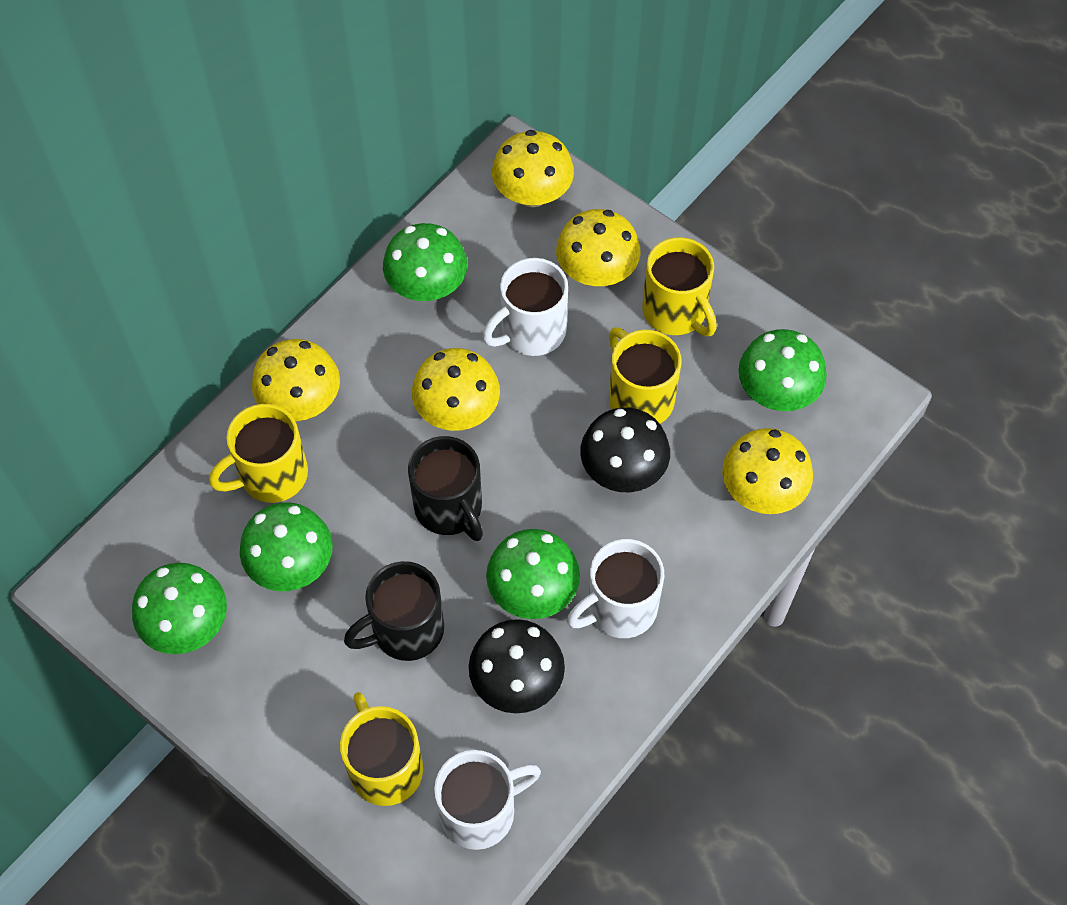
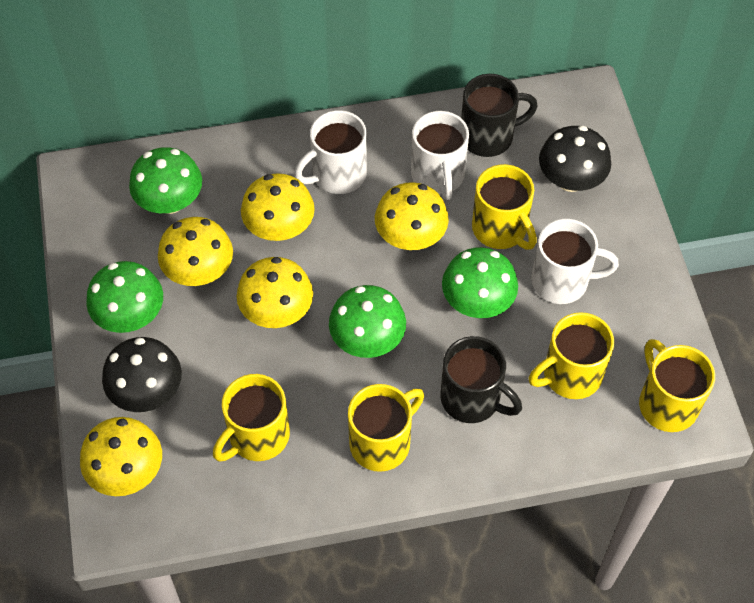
green mushroom: [132,563,227,654] [240,502,333,591] [383,223,468,301] [486,529,580,619] [739,329,827,411] = 5 -> [86,261,163,333] [129,147,202,214] [329,285,406,358] [442,247,518,318] = 4
yellow mug: [209,404,308,503] [340,692,423,806] [609,328,681,424] [642,237,717,336] = 4 -> [213,374,290,461] [348,384,424,472] [472,164,537,250] [529,312,614,399] [639,339,715,432] = 5

